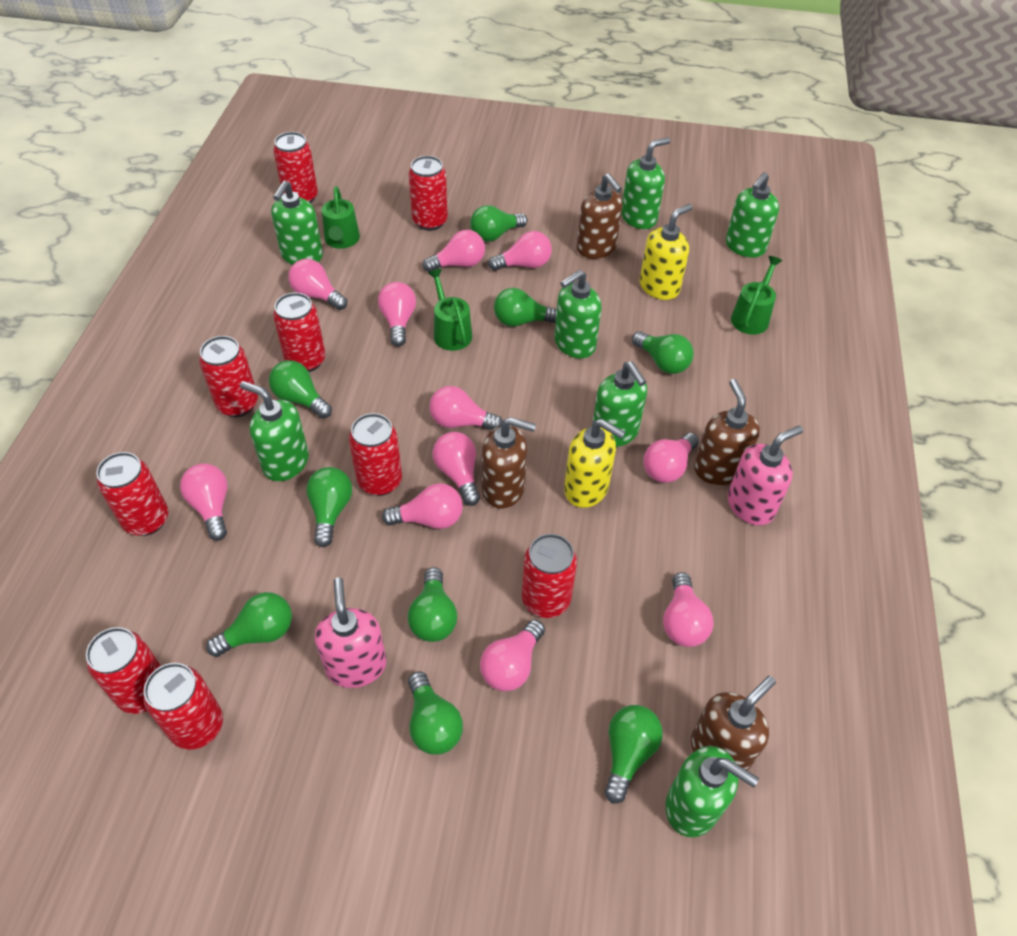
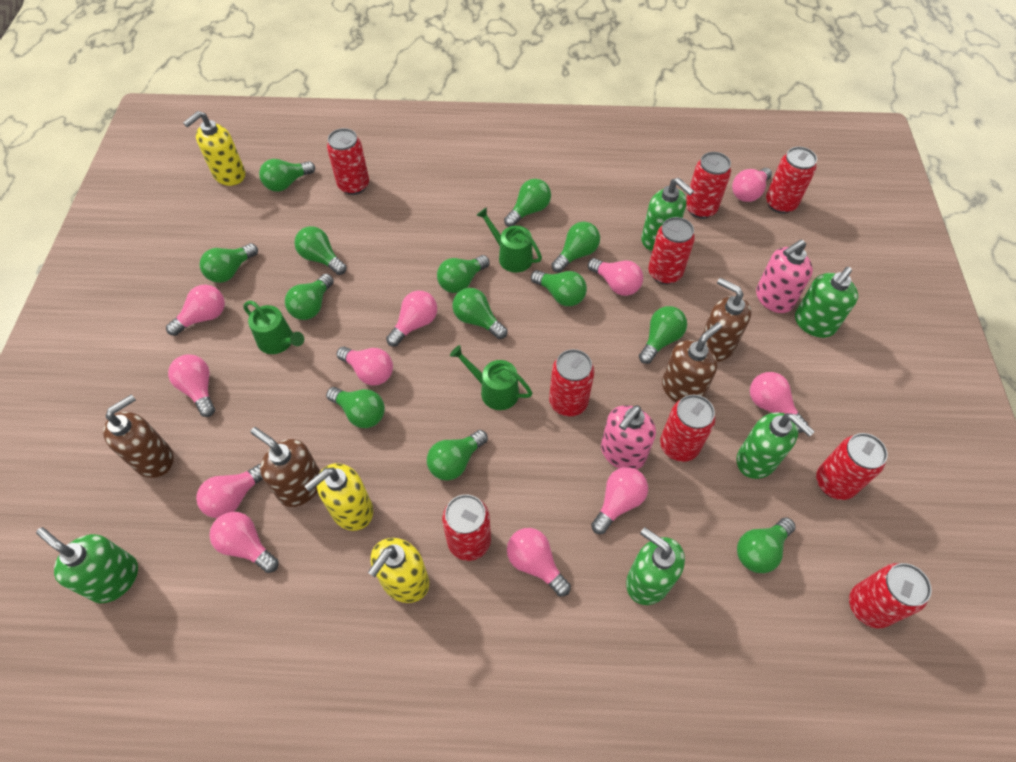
green light bulb: [206,592,292,657] [269,360,332,418] [306,467,352,547] [408,567,457,642] [408,671,463,755] [470,205,527,242] [494,288,557,326] [604,705,663,804] [632,331,694,374] = 9 -> [200,243,258,283] [259,159,315,192] [285,274,334,320] [294,226,347,275] [326,387,385,428] [427,430,488,481] [437,255,490,293] [452,288,507,339] [504,179,551,227] [531,270,587,306] [551,222,600,273] [639,306,687,364] [737,518,796,573] = 13
green soap dispenser: [240,381,309,481] [271,180,323,265] [554,270,602,358] [593,362,647,447] [621,137,670,229] [666,746,759,837] [726,172,779,258] = 7 -> [36,527,138,603] [626,527,685,605] [641,178,694,251] [736,412,815,479] [795,267,858,338] = 5
yellow soap dispenser: [564,419,626,508] [640,204,693,300] = 2 -> [183,111,245,186] [305,463,373,531] [368,538,429,603] = 3

